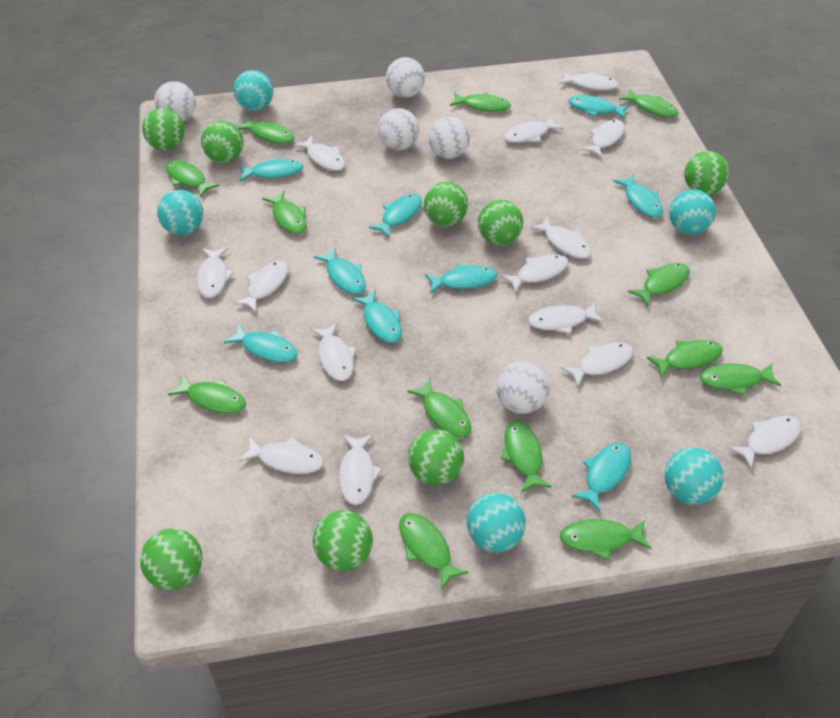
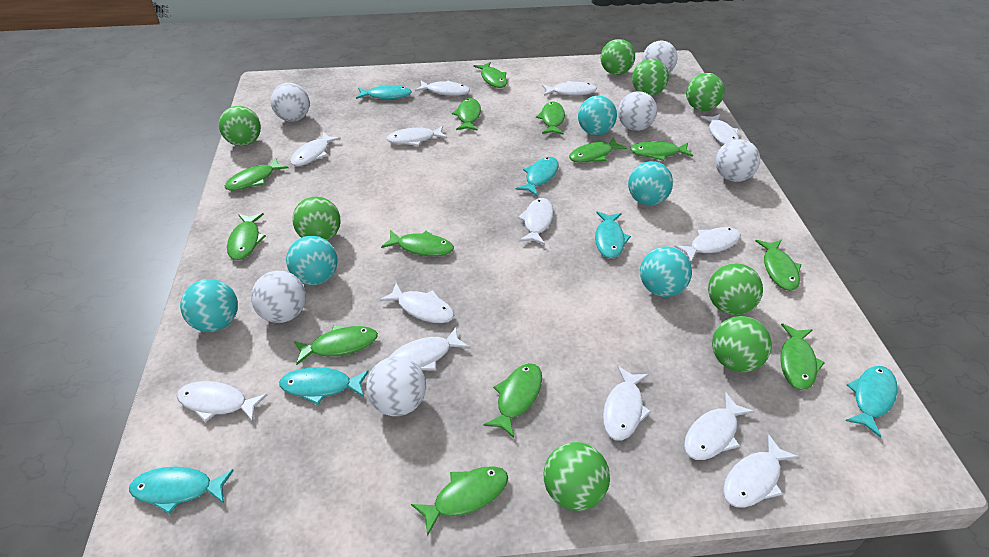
turquoise fish: [224,324,298,363] [239,158,304,181] [314,247,366,295] [352,290,402,343] [369,194,422,238] [425,264,498,293] [568,95,630,119] [571,443,631,512] [613,174,663,218] = 9 -> [129,466,234,515] [279,367,369,405] [356,84,411,99] [516,157,559,196] [595,211,631,259] [845,366,898,437] = 6
white ball: [154,81,196,121] [378,108,419,151] [386,57,425,98] [428,116,470,159] [496,361,549,414] = 5 -> [251,271,306,323] [270,83,310,122] [366,357,426,416] [618,91,657,131] [642,41,678,73] [716,139,760,182] = 6
white fish: [197,247,234,298] [234,260,288,312] [239,436,324,474] [294,136,345,171] [311,323,356,381] [339,435,382,505] [501,254,569,293] [504,116,563,143] [528,303,604,334] [530,216,591,259] [559,71,619,90] [561,342,633,387] [581,119,625,158] [729,416,801,469] = 14 -> [177,381,267,422] [290,132,341,166] [380,283,454,323] [386,126,447,146] [388,327,470,370] [415,80,470,96] [518,198,554,245] [542,81,597,96] [603,366,651,441] [674,227,741,262] [684,392,754,460] [700,114,739,145] [723,434,799,508] = 13

